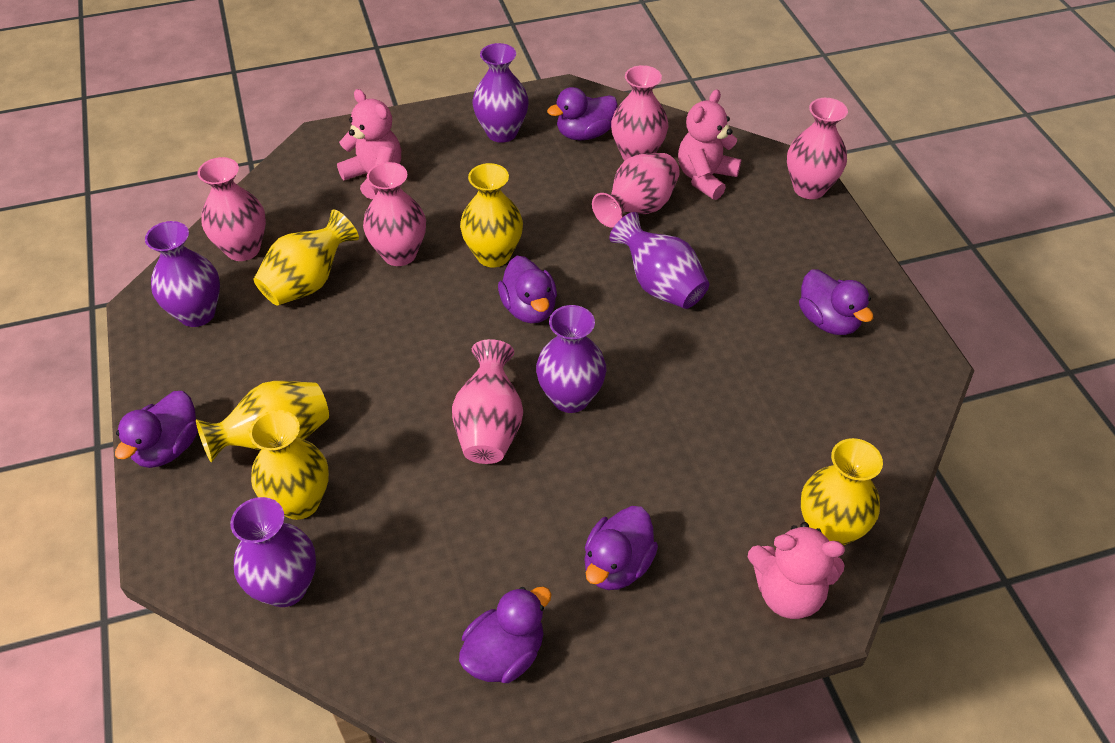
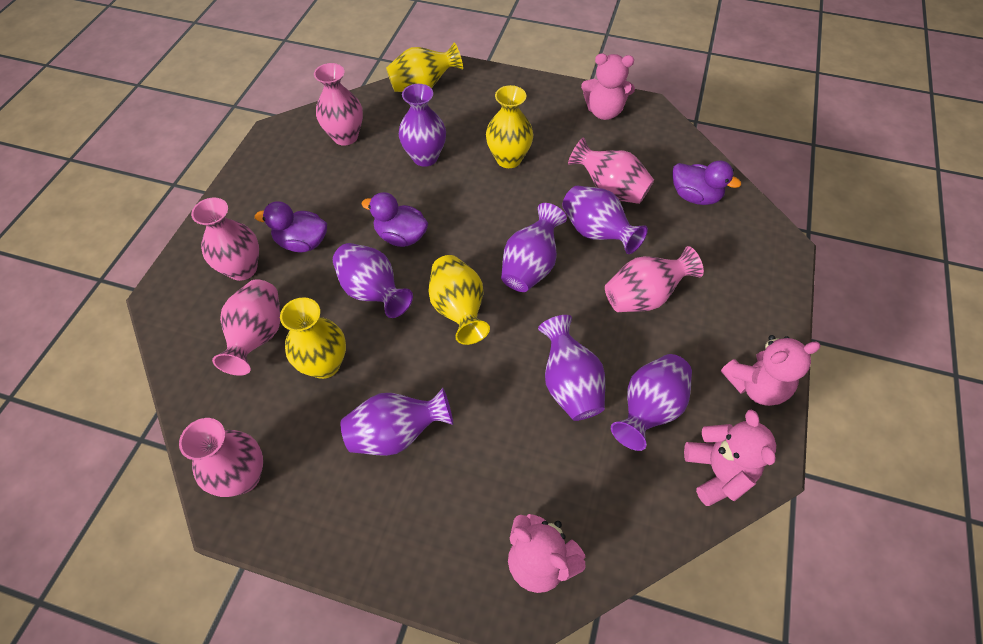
pink teddy bear: [337,89,401,199] [678,89,741,200] [748,522,845,619] = 3 -> [508,514,586,593] [581,53,635,120] [684,409,776,506] [721,335,821,406] = 4
purple duck: [115,391,198,468] [459,587,552,683] [498,256,557,323] [547,87,618,140] [584,506,658,590] [799,270,873,335] = 6 -> [255,201,327,252] [362,192,428,247] [672,161,741,205] = 3
purple vase: [145,221,220,327] [230,497,316,607] [472,43,529,143] [536,305,606,413] [609,212,709,309] = 5 -> [333,243,413,318] [341,388,453,456] [399,84,446,167] [501,203,567,292] [538,315,605,421] [563,185,648,254] [611,354,692,451] = 7
yellow vase: [196,381,329,462] [249,410,329,520] [254,209,359,306] [460,163,523,267] [801,438,883,546] = 5 -> [280,297,346,379] [386,42,463,92] [428,255,490,345] [486,85,533,168] = 4

